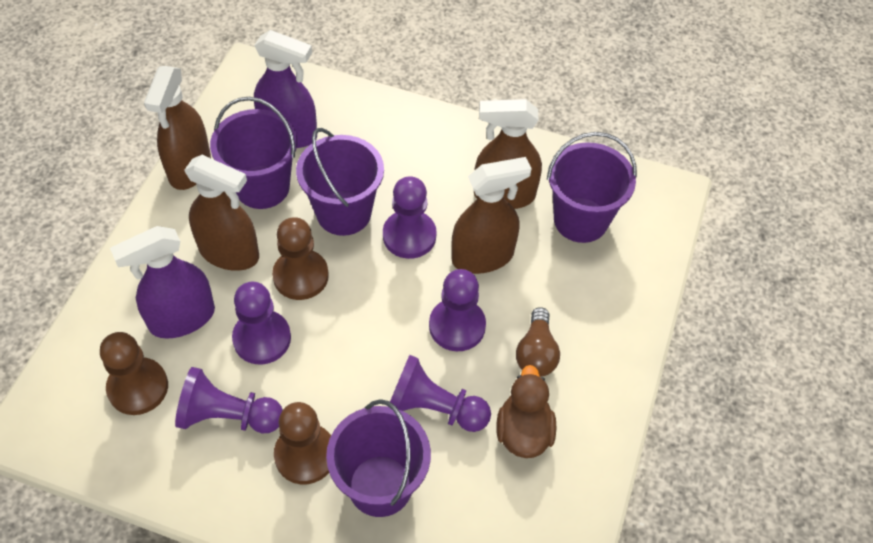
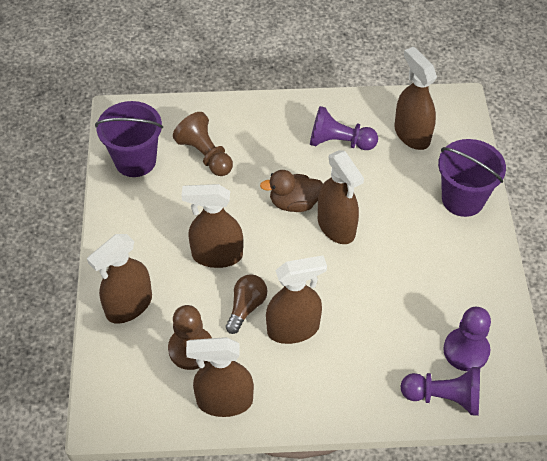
brown pawn: [100,332,168,415] [272,217,329,300] [274,402,331,484] = 3 -> [168,305,212,370] [173,112,233,176] = 2
brown spray bottle: [144,66,211,190] [184,155,259,271] [451,157,532,274] [474,99,542,209] = 4 -> [87,234,152,324] [182,184,243,268] [186,337,254,417] [266,255,327,344] [318,150,364,244] [395,47,437,150] = 6
purple bucket: [210,97,297,209] [296,128,384,236] [326,399,431,517] [547,132,637,243] = 4 -> [95,101,163,177] [438,139,506,217] = 2
purple pawn: [175,367,283,433] [232,282,291,364] [383,176,436,259] [390,355,491,432] [429,269,486,351] = 5 -> [310,106,378,150] [401,367,480,416] [443,307,491,371] = 3
purple spray bottle: [110,226,215,338] [254,30,317,148] = 2 -> none = 0

